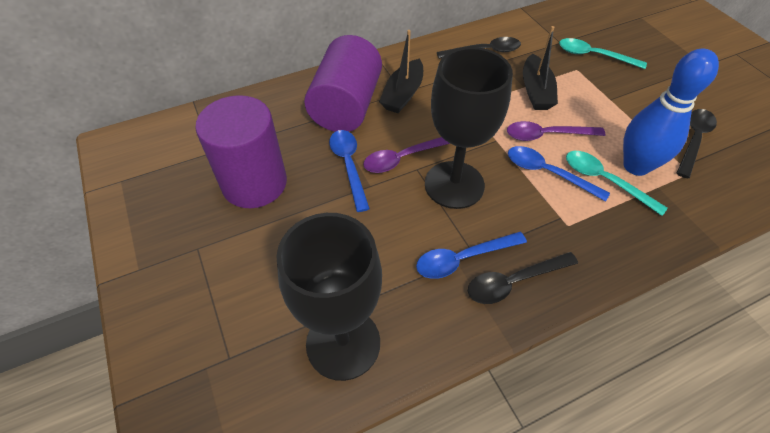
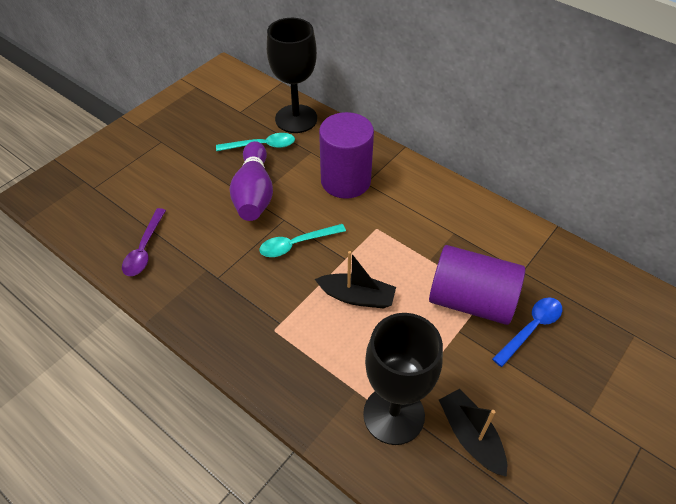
black spoon: [437,37,521,59] [468,252,578,304] [677,109,717,178] = 3 -> none = 0
blue bowling pin: [623,48,719,176] = 1 -> none = 0
blue spoon: [329,130,370,212] [416,232,527,279] [508,146,610,202] = 3 -> [492,298,562,367] = 1
purple bowling pin: none = 0 -> [229,141,273,221] = 1
purple spoon: [363,137,450,173] [507,121,606,141] = 2 -> [122,208,166,276] = 1

